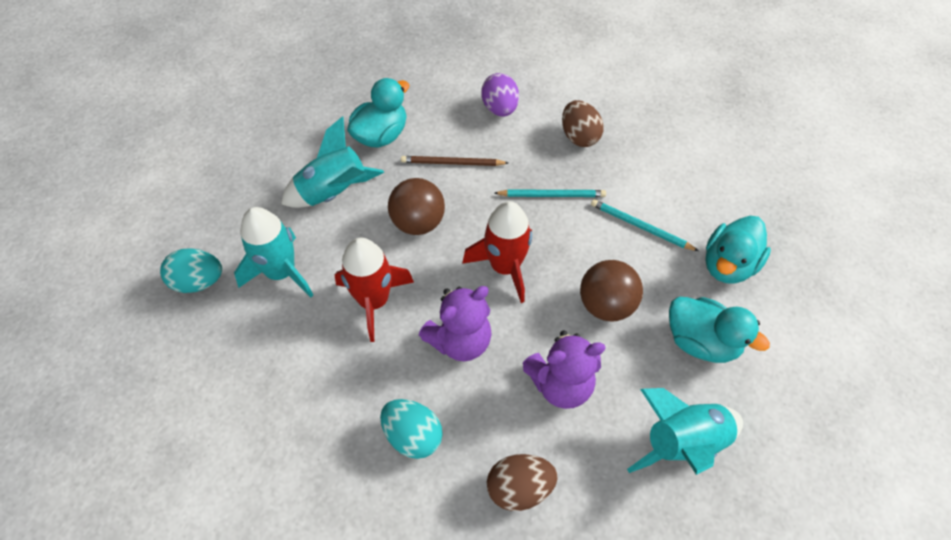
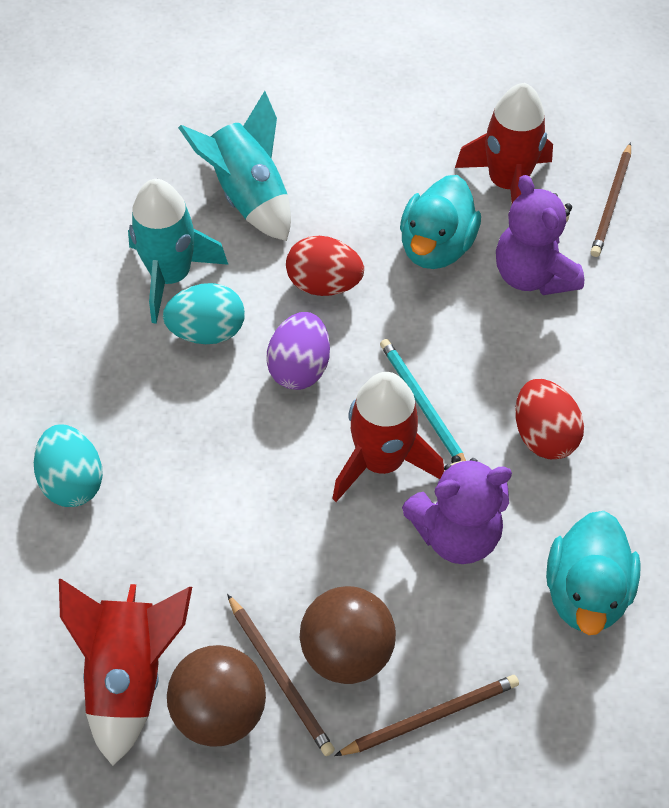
brown egg: [487,454,558,511] [562,100,604,147] = 2 -> none = 0
brown pencil: [401,156,508,166] = 1 -> [227,594,335,756] [334,675,519,756] [591,142,631,257] = 3
red egg: none = 0 -> [286,236,364,296] [515,379,584,459] = 2
red rocket: [335,238,414,342] [462,201,532,303] = 2 -> [59,579,192,766] [332,372,444,502] [455,83,553,203] = 3
turquoise duck: [347,78,409,147] [669,297,770,363] [705,216,771,284] = 3 -> [400,175,481,269] [546,511,641,635] = 2
turquoise pencil: [494,190,606,197] [591,199,698,251] = 2 -> [380,339,466,461] = 1
turquoise rocket: [234,207,313,297] [281,116,384,208] [627,388,743,475] = 3 -> [128,179,228,324] [178,91,291,241] = 2

